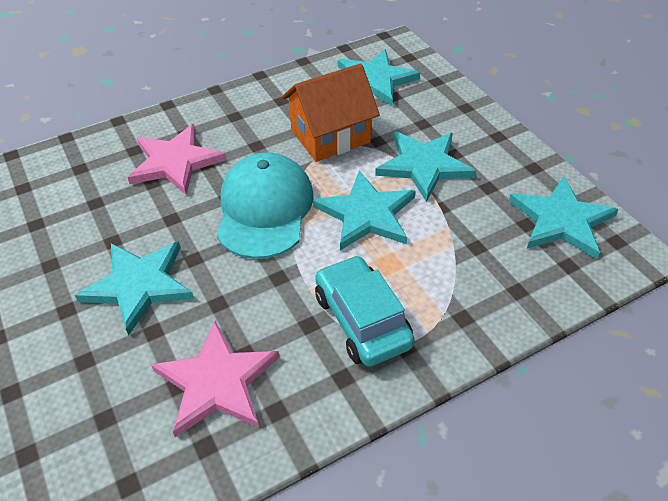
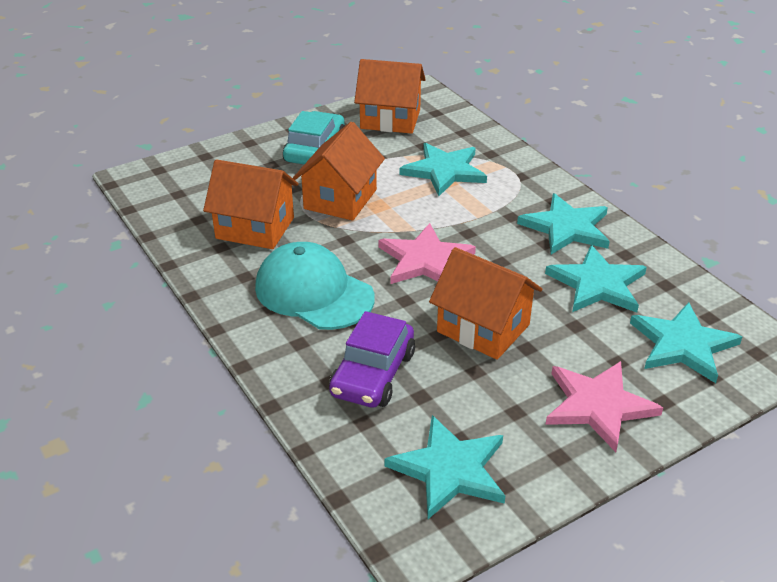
orange house: [282,63,380,162] = 1 -> [203,159,299,249] [293,122,385,221] [354,59,426,134] [429,247,542,360] = 4
purple car: none = 0 -> [329,311,415,408] = 1

